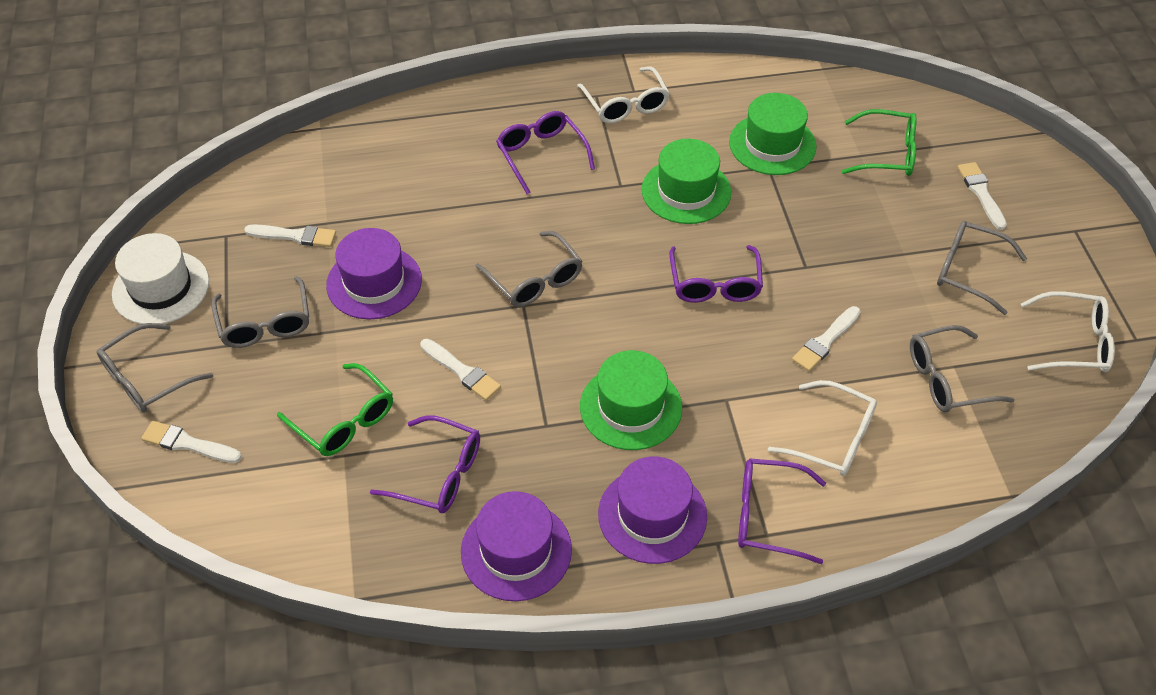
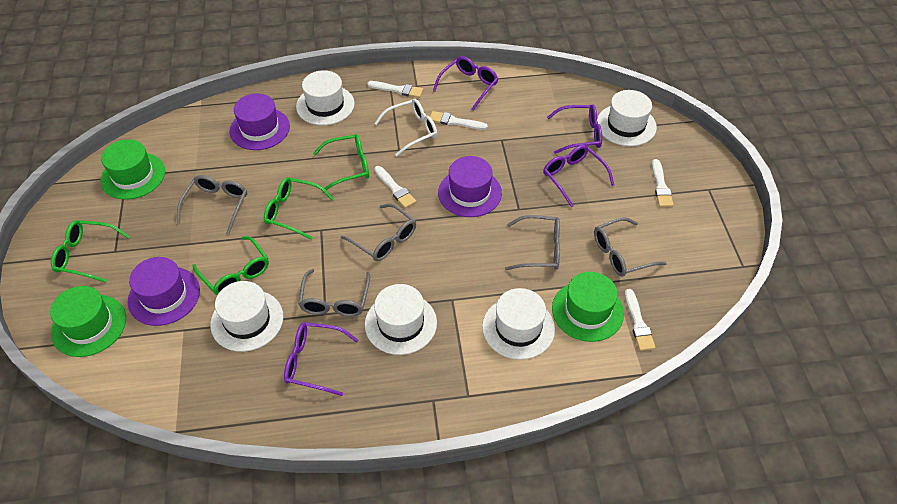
green glasses: [277,363,393,456] [842,109,917,176] = 2 -> [51,220,130,283] [193,236,269,295] [264,177,334,240] [313,134,369,190] = 4
white glasses: [577,66,670,123] [768,380,877,476] [1021,291,1115,372] = 3 -> [374,99,437,156] = 1
white hat: [112,233,209,324] = 1 -> [210,281,283,352] [296,70,355,125] [365,284,437,355] [482,288,555,360] [597,90,657,146] = 5

